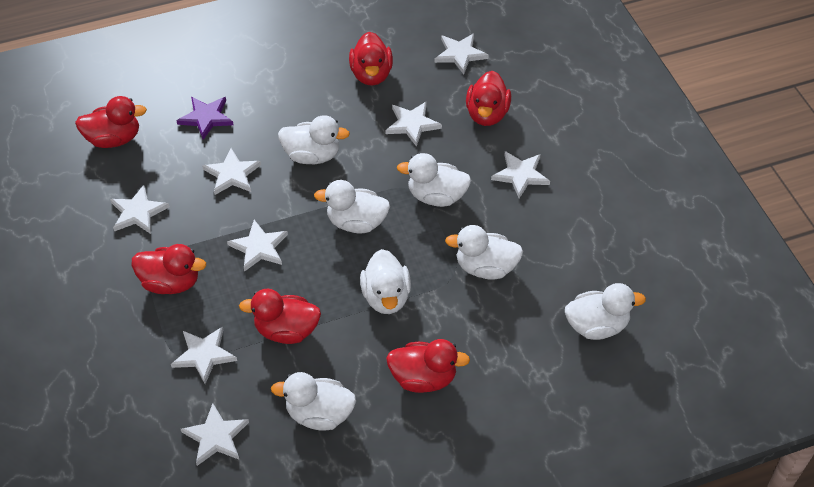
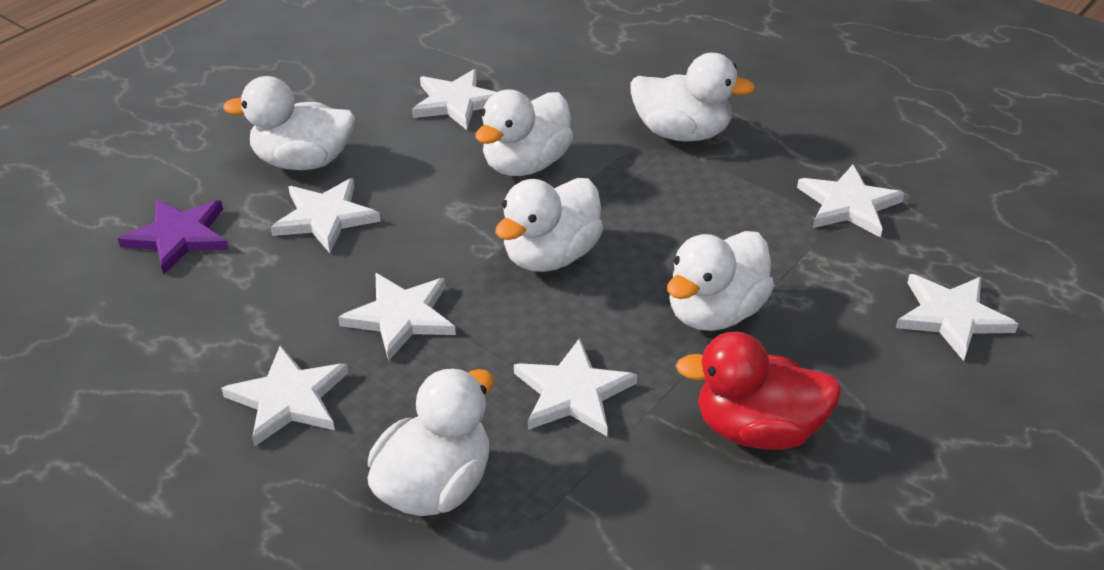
red duck: [75,96,147,148] [132,244,206,294] [239,289,321,344] [349,32,393,86] [386,339,470,393] [466,71,511,126] = 6 -> [676,332,842,450] = 1
white duck: [271,372,356,431] [278,115,350,164] [314,180,390,233] [360,249,411,314] [397,153,471,207] [445,225,523,280] [565,283,646,340] = 7 -> [223,76,355,170] [367,368,494,516] [475,89,573,176] [495,178,603,272] [630,53,755,141] [667,231,774,331] = 6
white star: [110,185,170,234] [171,326,237,384] [181,403,249,466] [202,148,261,195] [227,220,288,272] [386,102,442,147] [435,33,489,74] [491,151,550,198] = 8 -> [221,345,348,447] [271,178,381,253] [338,273,456,361] [412,69,497,130] [514,338,637,436] [797,165,905,238] [896,274,1018,361] = 7

